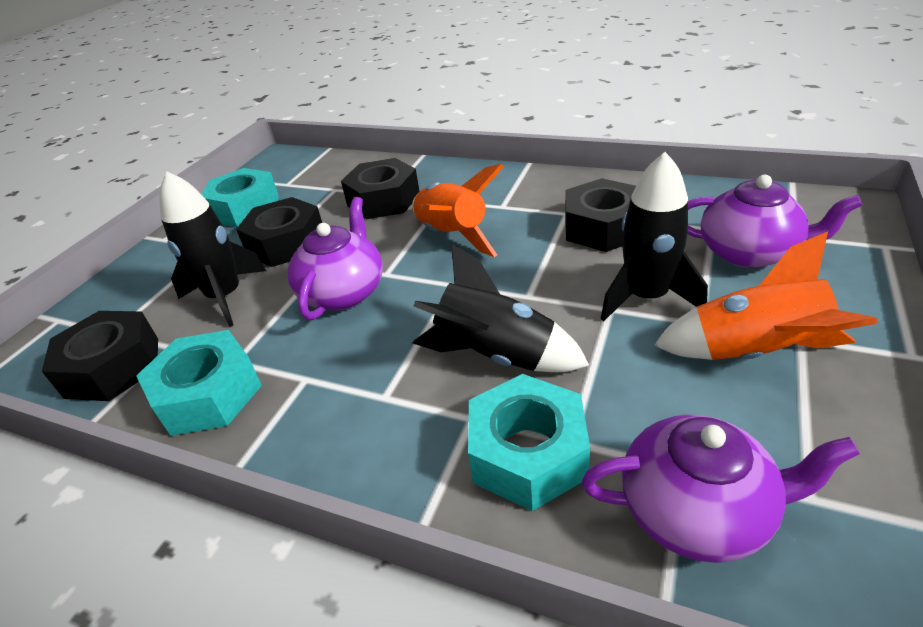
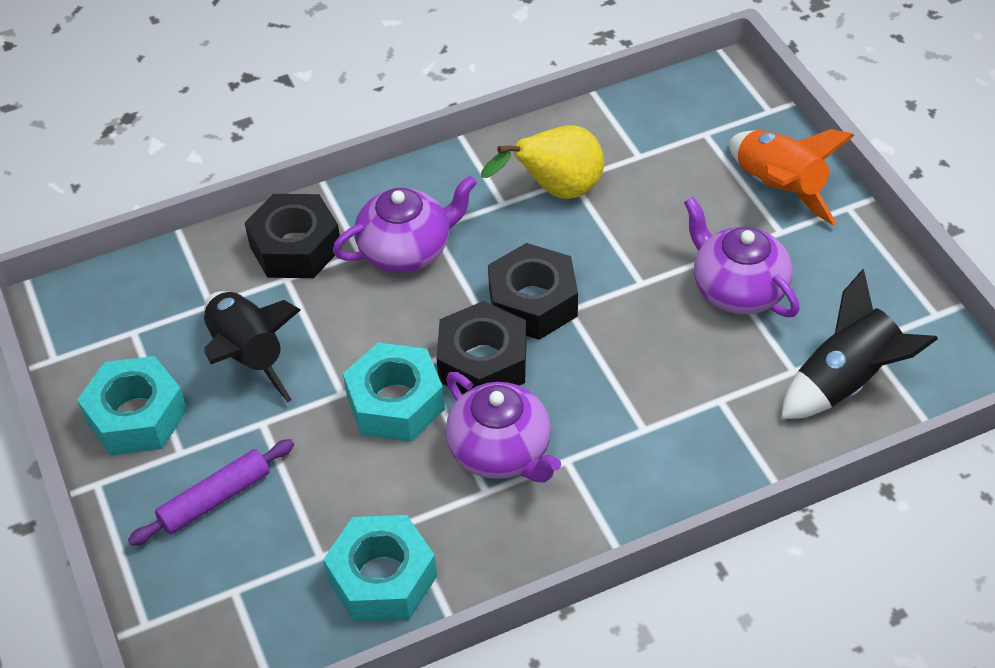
black nut: [42,311,158,401] [236,197,322,267] [341,158,419,219] [565,178,636,252] = 4 -> [245,194,342,278] [437,301,526,394] [488,243,578,340] = 3
black rocket: [160,171,266,327] [413,244,589,372] [601,152,708,321] = 3 -> [204,291,301,402] [781,269,938,419] = 2
orange rocket: [412,164,504,257] [654,232,878,360] = 2 -> [729,129,855,225] = 1
purple rolling pin: none = 0 -> [128,439,294,546] = 1
yellow pear: none = 0 -> [481,125,604,199] = 1

